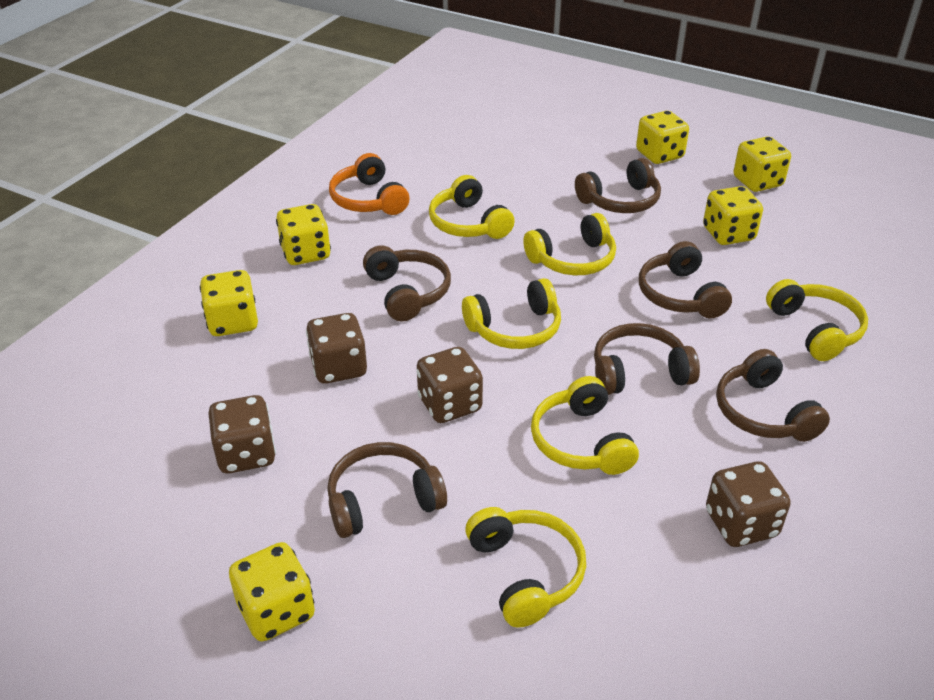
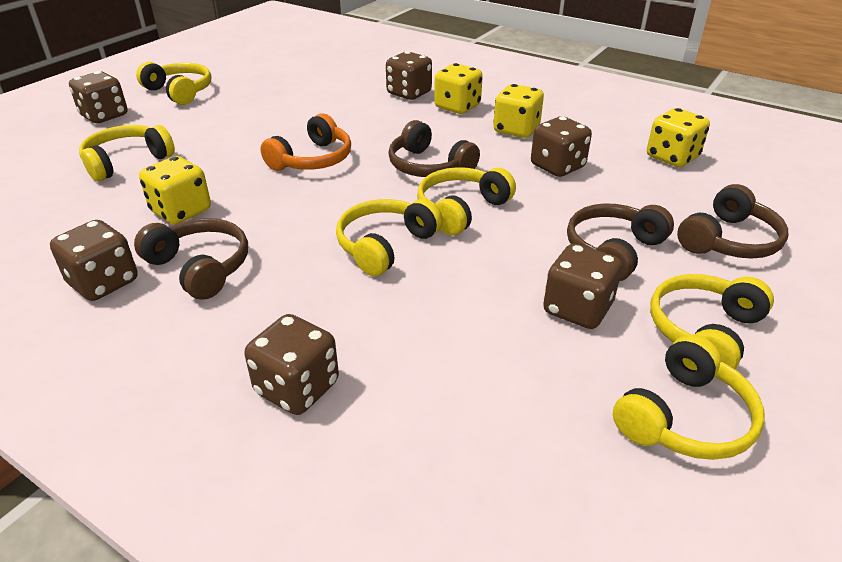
brown dice: [209,395,276,473] [306,313,367,384] [417,347,483,423] [706,461,791,547] = 4 -> [50,220,138,301] [69,71,127,123] [244,314,339,415] [386,51,432,100] [531,116,592,177] [543,244,622,329] = 6
brown headphones: [327,442,447,538] [363,245,451,322] [575,158,661,213] [594,323,700,395] [639,241,732,318] [716,349,830,442] = 6 -> [134,218,248,300] [388,120,480,177] [567,203,674,281] [677,184,788,259] = 4
yellow dice: [200,270,258,336] [229,542,315,641] [276,204,331,265] [636,111,689,164] [703,186,763,245] [733,137,791,192] = 6 -> [139,156,211,224] [434,63,483,114] [493,84,544,138] [647,108,710,167] = 4

